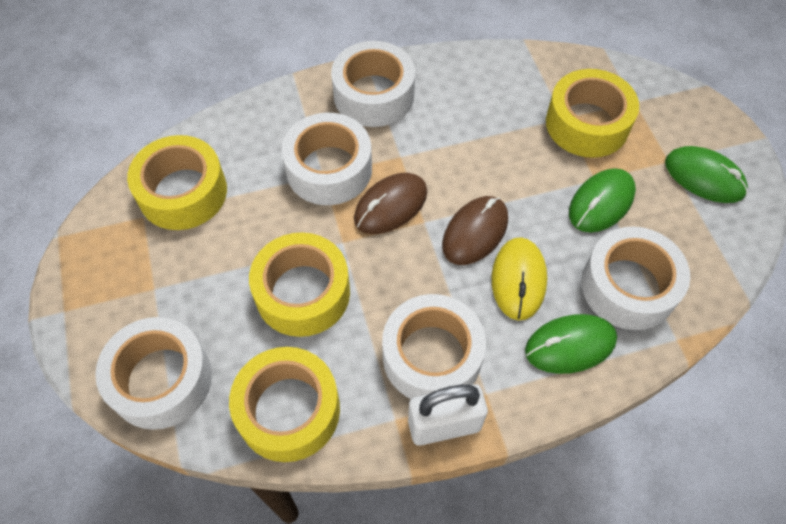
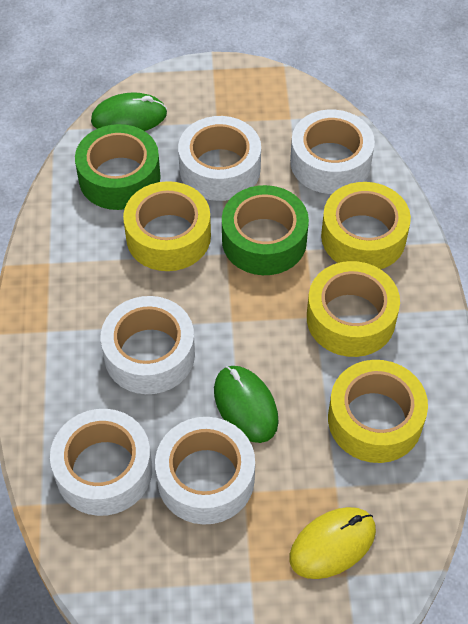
brown mouse: [354,173,427,234] [442,196,508,265] = 2 -> none = 0
green mouse: [525,314,617,374] [569,168,636,233] [665,146,748,203] = 3 -> [91,92,167,131] [214,366,279,443] = 2
green tape: none = 0 -> [75,124,161,210] [222,185,309,275] = 2
white padlock: [408,384,488,446] = 1 -> none = 0

